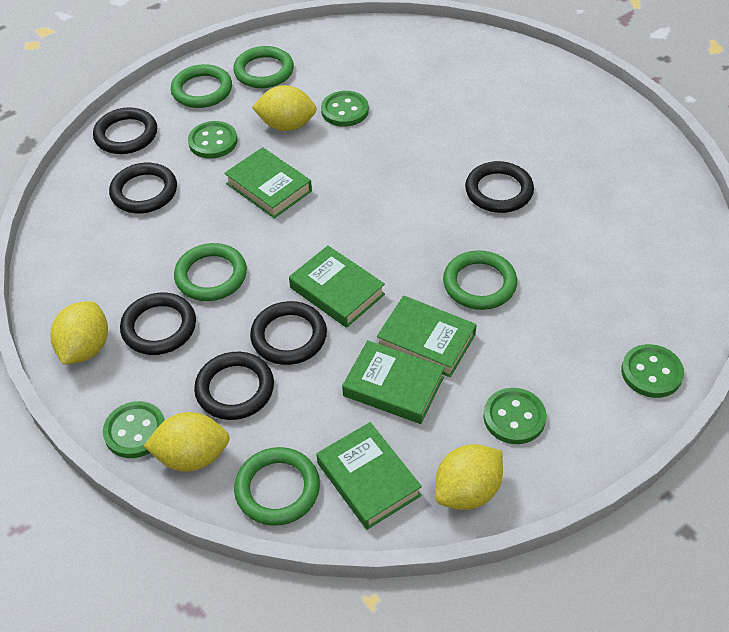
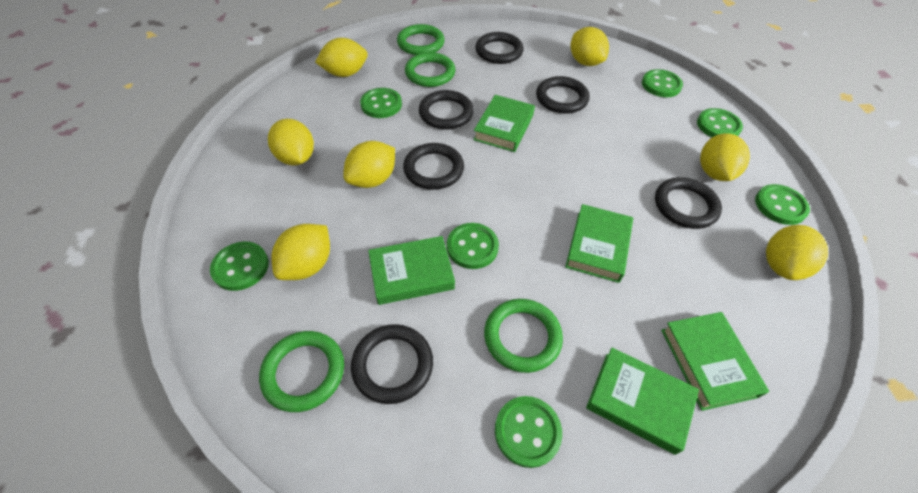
green button: [103,401,165,458] [188,121,238,159] [321,91,369,127] [484,388,546,444] [621,344,684,398] = 5 -> [210,242,269,291] [360,88,402,118] [447,223,499,269] [495,396,562,468] [642,69,683,97] [697,108,743,137] [755,184,810,225] = 7
green ring: [171,64,232,108] [174,243,247,301] [233,46,294,88] [234,447,320,526] [443,250,517,310] = 5 -> [259,331,344,412] [397,24,445,55] [405,52,456,87] [484,299,563,373] = 4
yellow lemon: [51,301,108,365] [144,412,230,472] [252,85,317,131] [435,444,503,510] = 4 -> [268,119,314,165] [271,224,330,280] [315,38,368,77] [343,141,395,188] [571,27,609,66] [700,133,750,181] [766,225,828,280] = 7

